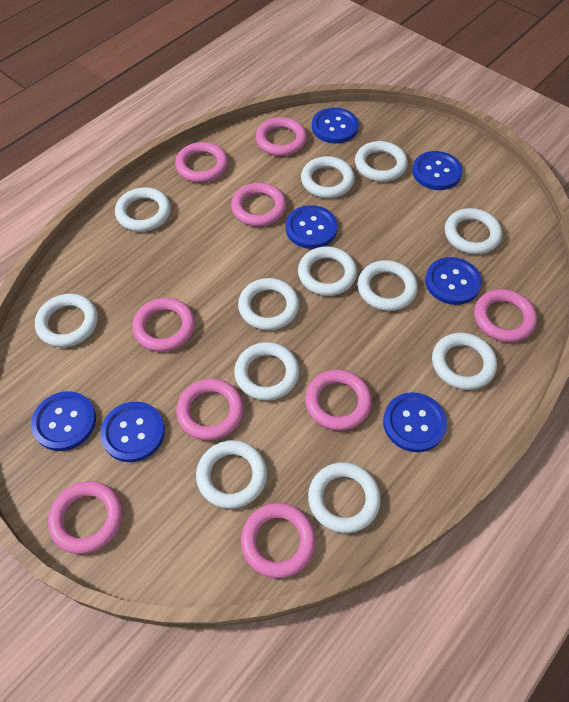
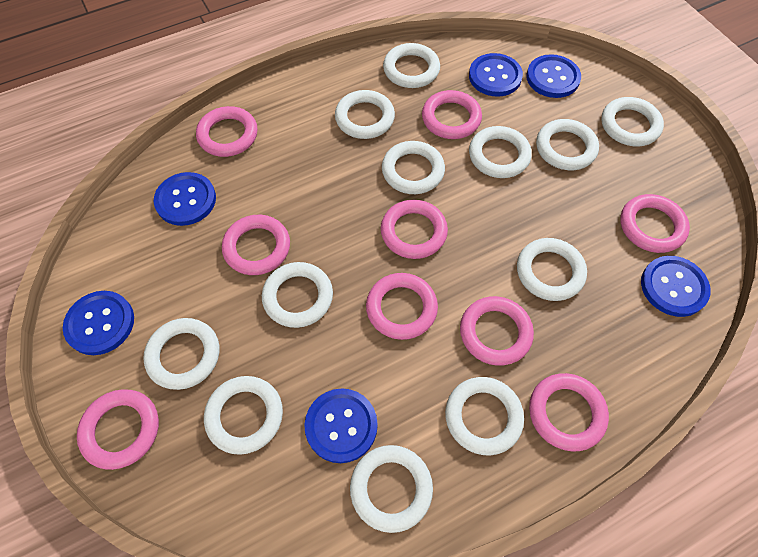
blue button: [31,391,96,451] [100,401,165,462] [286,205,338,249] [312,108,359,144] [383,392,447,452] [412,151,463,190] [425,257,482,305] = 7 -> [63,291,134,355] [154,172,216,226] [304,388,378,463] [469,53,523,97] [526,54,581,98] [641,256,711,317] = 6

